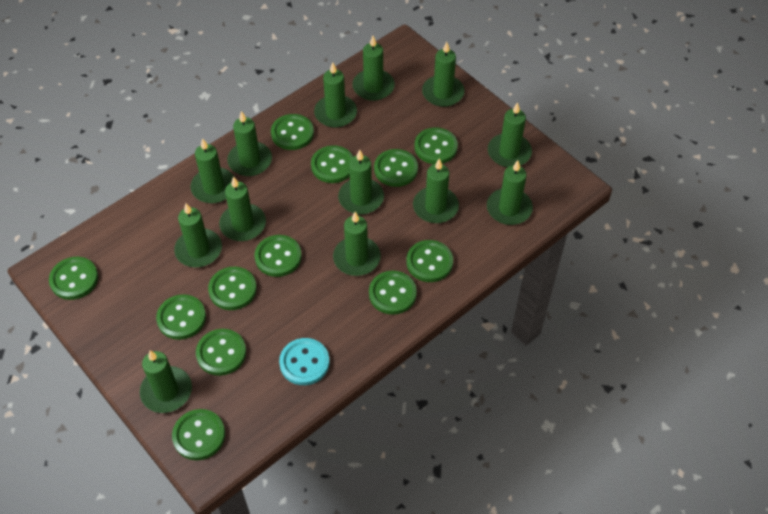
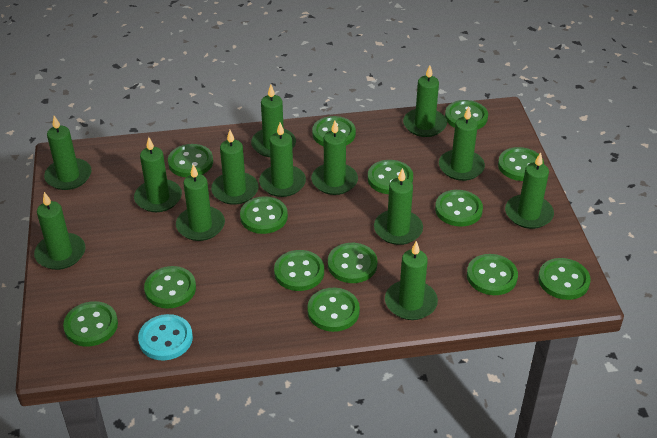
green button: [49,257,98,300] [156,294,206,340] [172,409,225,460] [196,329,246,376] [208,267,257,310] [254,235,302,277] [271,114,314,150] [311,145,353,183] [369,271,417,315] [374,149,418,187] [406,240,453,282] [414,127,458,164] = 12 -> [63,301,118,347] [144,266,196,309] [168,144,213,177] [240,196,288,234] [274,250,324,291] [307,288,360,332] [312,116,356,146] [328,243,377,283] [368,160,413,194] [435,190,483,227] [445,100,488,129] [467,254,518,295] [498,147,544,181] [538,258,591,300] = 14

